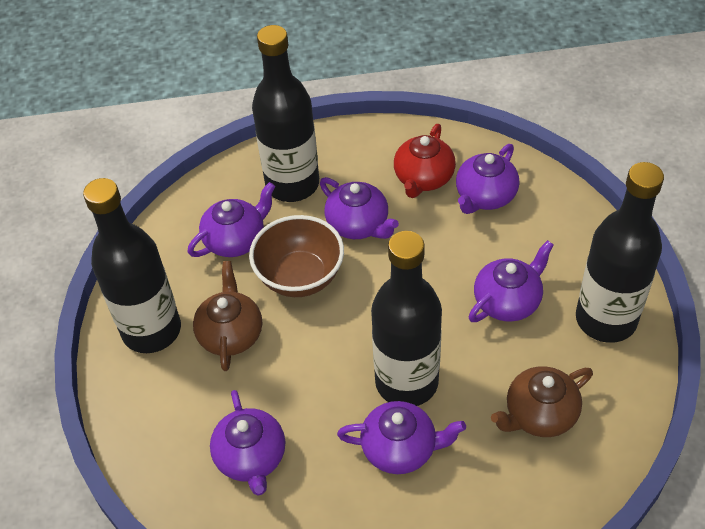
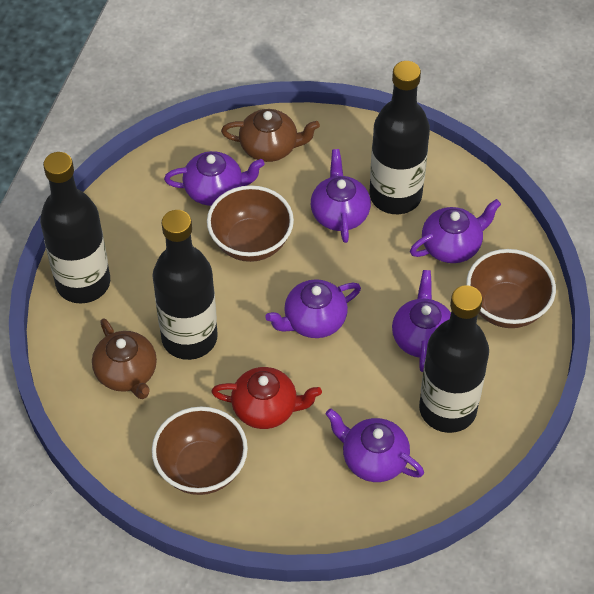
brown bowl: [249,215,344,297] = 1 -> [152,407,248,495] [207,185,294,262] [466,249,556,328] = 3

